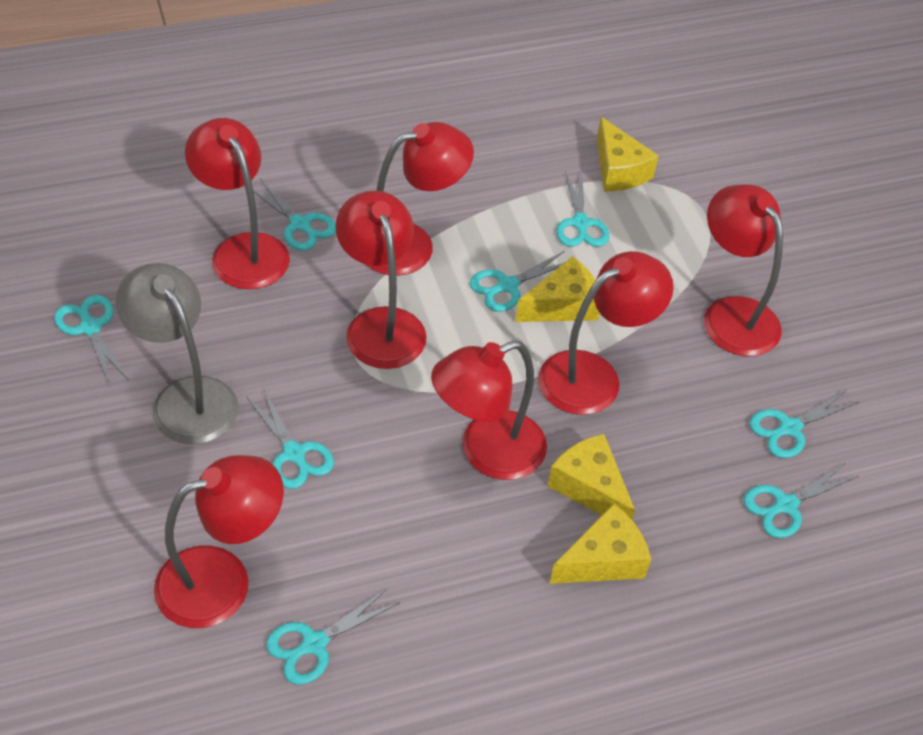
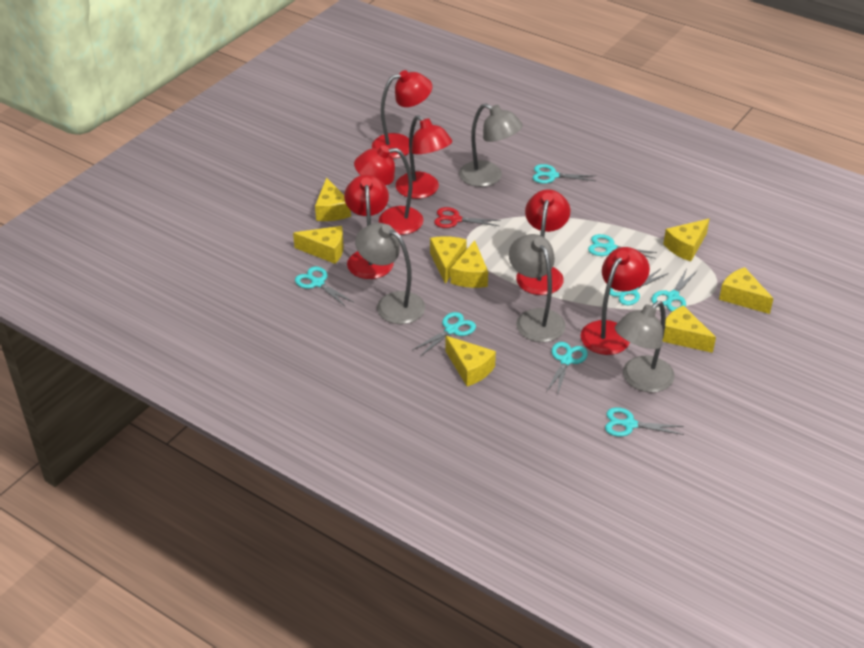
grey lamp: [116,263,239,444] = 1 -> [355,223,425,324] [459,103,523,187] [509,234,566,342] [615,301,675,393] = 4
red lamp: [154,455,284,628] [185,118,290,289] [335,191,427,369] [365,122,474,276] [431,341,547,480] [538,251,674,415] [704,184,783,356] = 7 -> [344,175,394,279] [354,146,424,235] [372,70,432,158] [396,115,452,199] [516,189,570,295] [581,247,650,355] = 6
red scissors: none = 0 -> [434,207,501,228] = 1
yellow cheese: [515,256,600,322] [548,434,635,520] [549,503,651,584] [597,117,659,191] = 4 -> [293,226,344,264] [315,177,351,221] [430,236,467,284] [445,336,496,386] [451,240,488,288] [663,219,709,261] [663,305,716,353] [719,267,773,314] = 8

